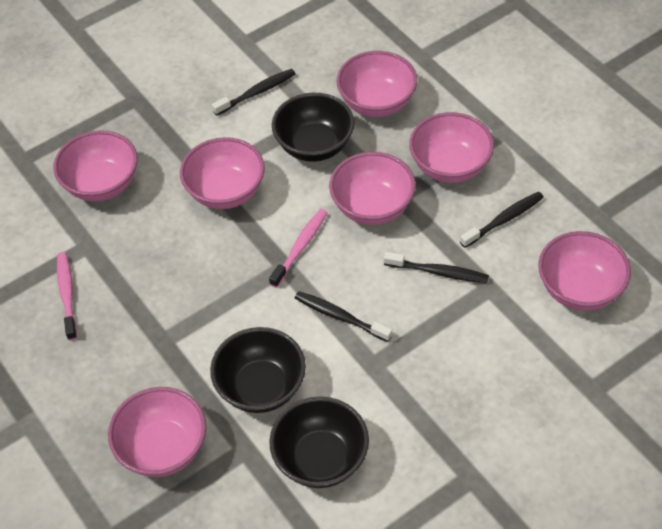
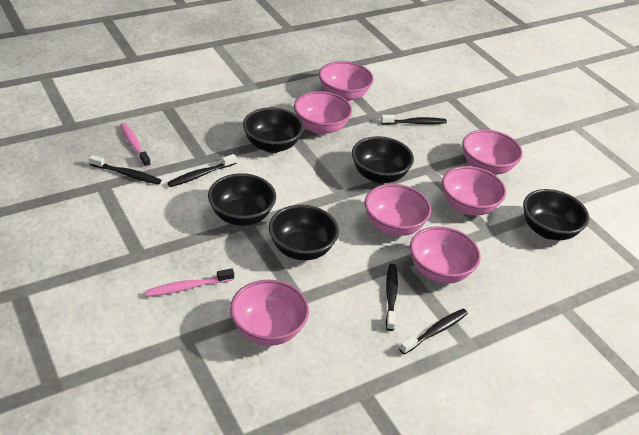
black bowl: [210,327,306,413] [269,397,369,488] [272,93,355,162] = 3 -> [208,173,276,226] [243,107,304,153] [269,205,339,260] [352,136,414,183] [523,189,589,240] = 5
black toothbrush: [212,69,295,116] [295,291,392,342] [384,252,489,283] [460,192,544,248] = 4 -> [89,155,161,185] [167,154,237,187] [381,115,447,125] [386,264,398,331] [399,309,468,354] = 5

